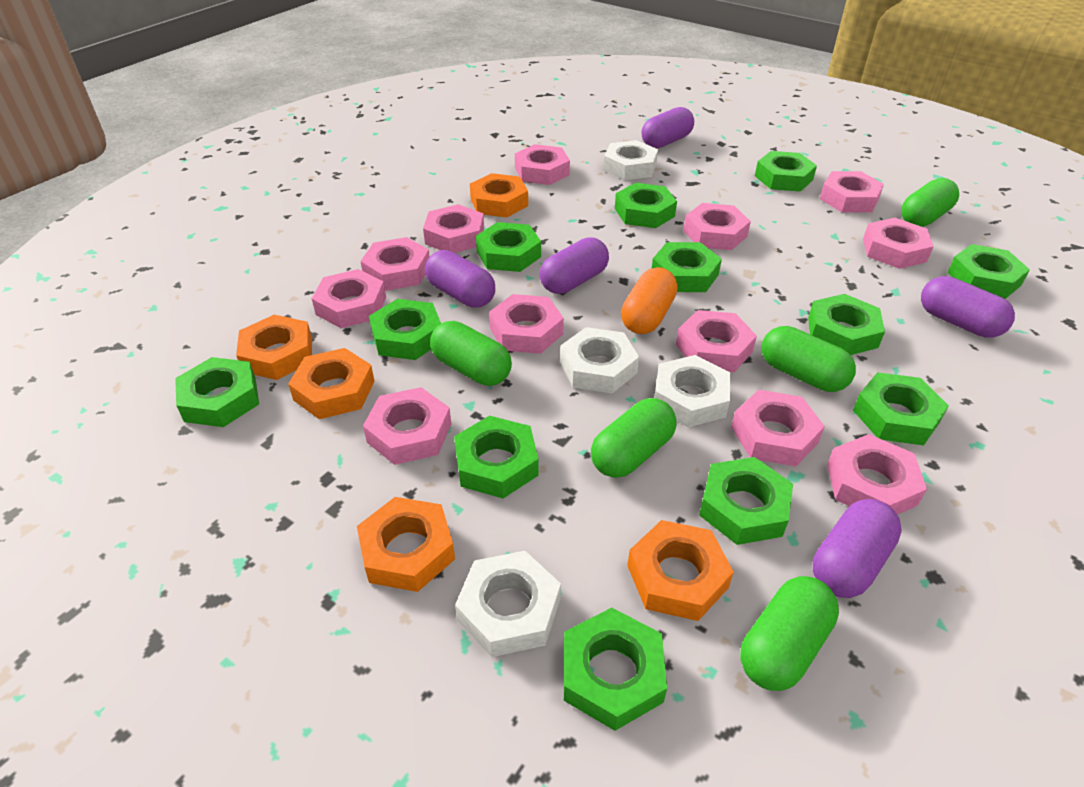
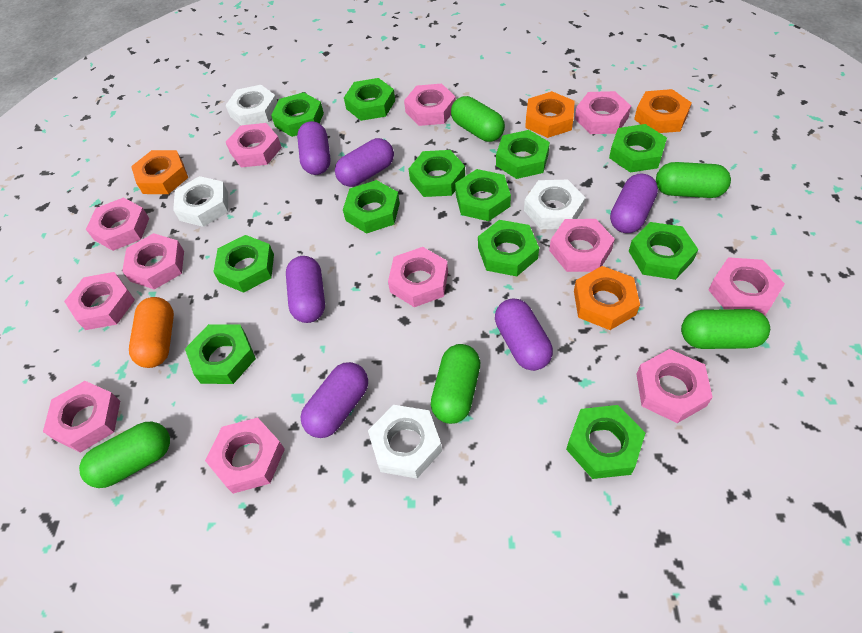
orange nut: [236,315,312,380] [288,348,375,419] [357,497,455,592] [470,173,528,218] [627,520,734,621] = 5 -> [131,150,188,194] [525,91,575,138] [574,266,640,330] [634,89,692,133] = 4
purple capsule: [425,250,495,308] [540,237,609,294] [642,107,694,148] [813,499,902,598] [921,276,1015,338] = 5 -> [286,256,325,323] [297,121,331,175] [300,362,368,438] [335,138,394,187] [495,299,553,371] [610,173,658,233] = 6

